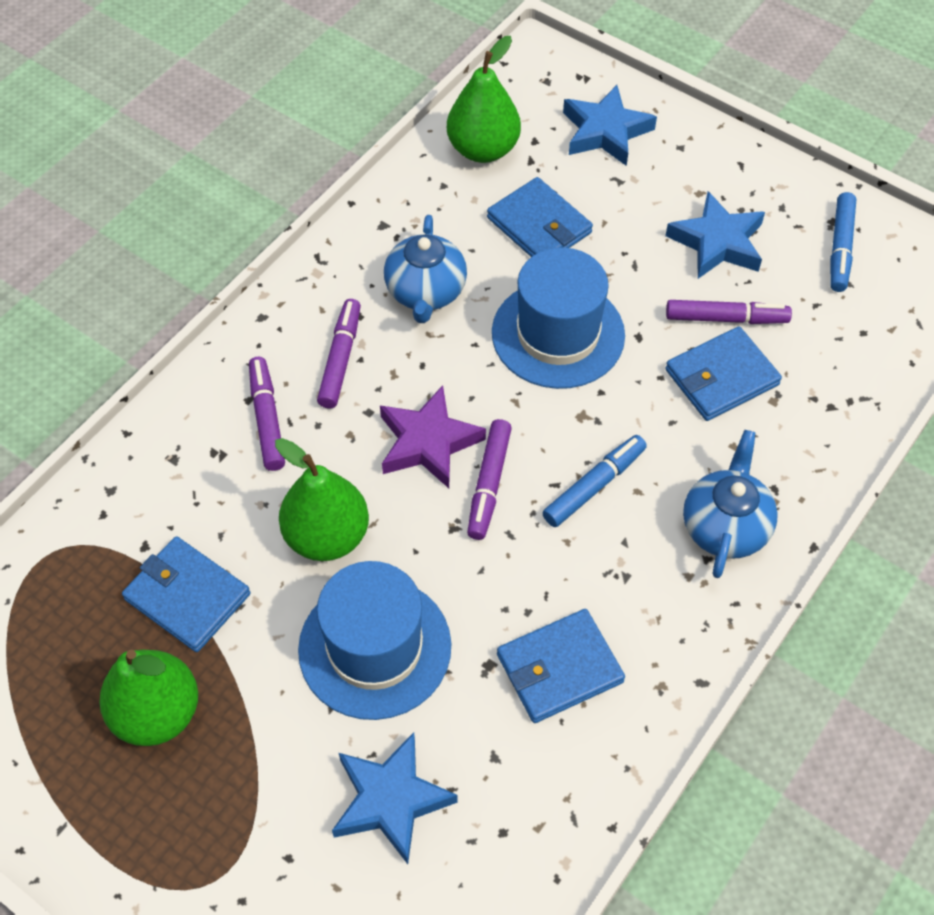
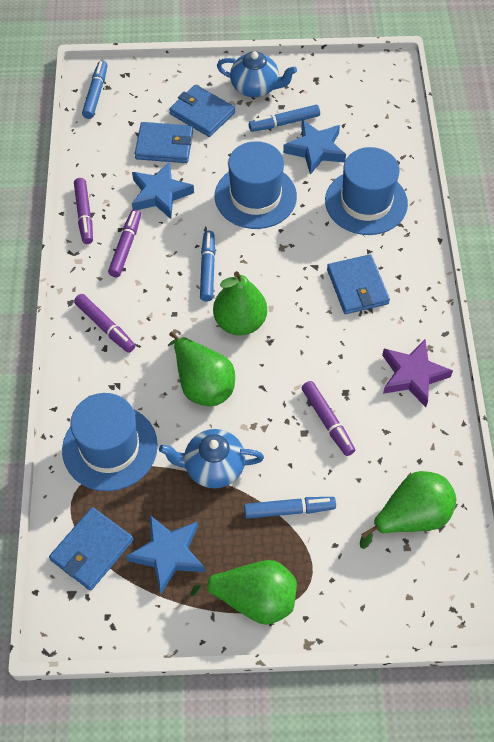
blue hat: [298,561,451,720] [492,248,625,389] = 2 -> [62,393,158,491] [215,141,297,229] [325,147,408,235] = 3
blue marker: [542,435,647,527] [830,192,857,292] = 2 -> [82,60,107,119] [200,231,215,302] [244,497,336,519] [249,105,320,132] = 4
green pear: [99,650,198,746] [275,438,369,561] [447,36,521,163] = 3 -> [168,332,235,406] [190,560,297,625] [213,271,267,335] [360,471,456,549] = 4

